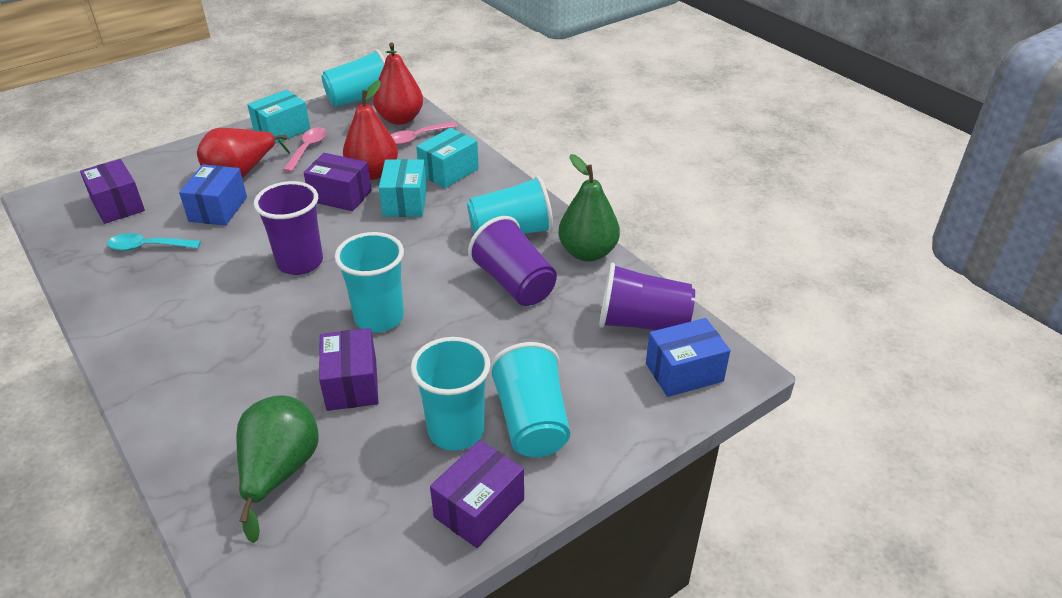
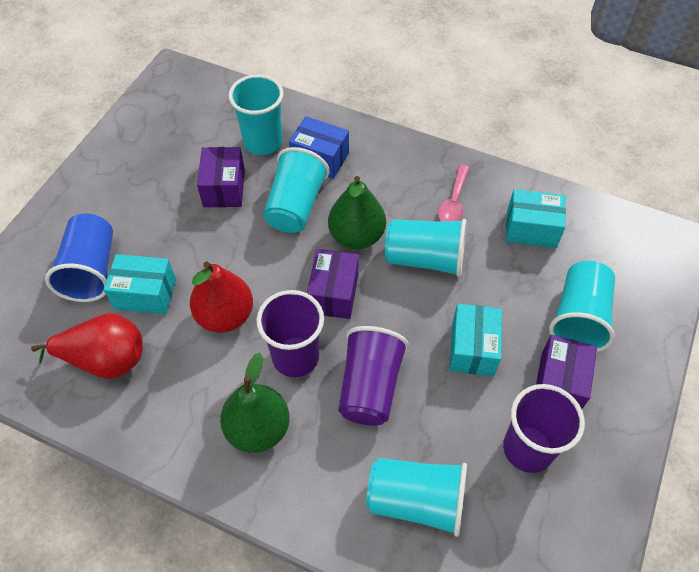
blue box: [179,164,247,226] [646,318,730,397] = 2 -> [289,116,349,179] = 1
blue cup: none = 0 -> [45,214,113,302] = 1
pink spoon: [283,127,327,172] [391,122,457,145] = 2 -> [438,165,469,221] = 1
purple box: [80,159,145,224] [304,153,372,211] [319,328,379,411] [430,440,524,548] = 4 -> [197,147,245,207] [307,249,359,319] [536,335,597,409] = 3
red pear: [197,128,290,178] [343,80,398,180] [373,42,423,125] = 3 -> [31,313,143,379] [190,261,253,333] = 2
turquoise spoon: [107,233,201,251] = 1 -> none = 0

